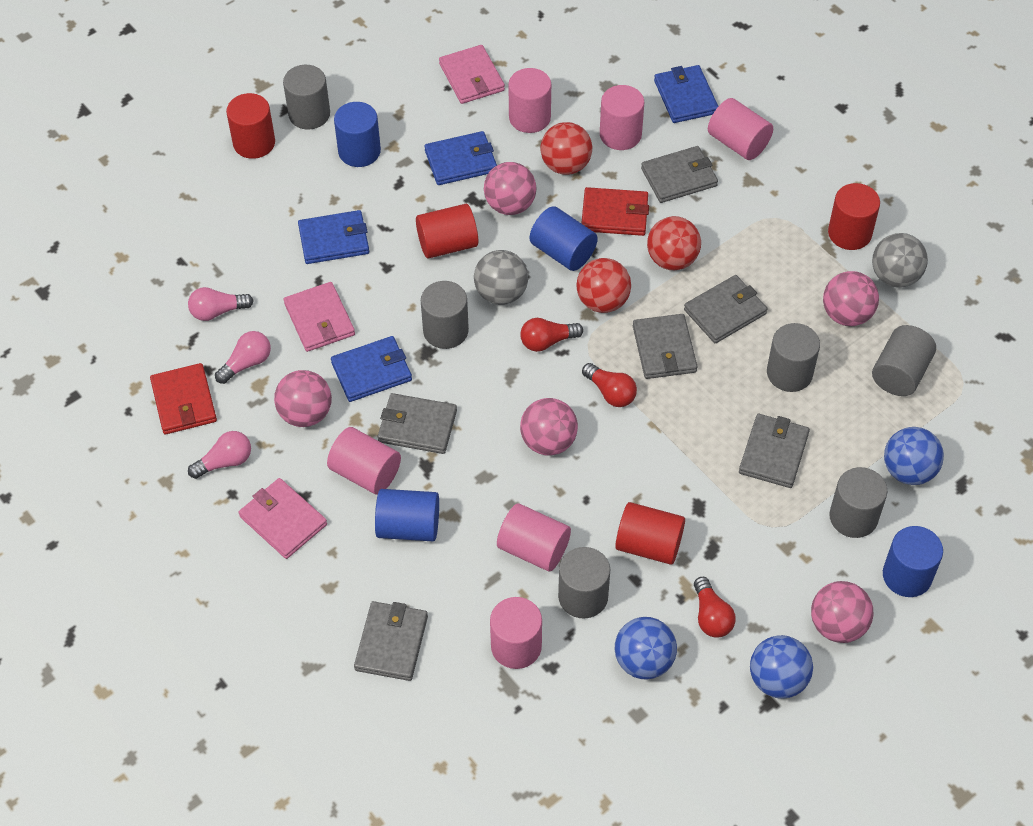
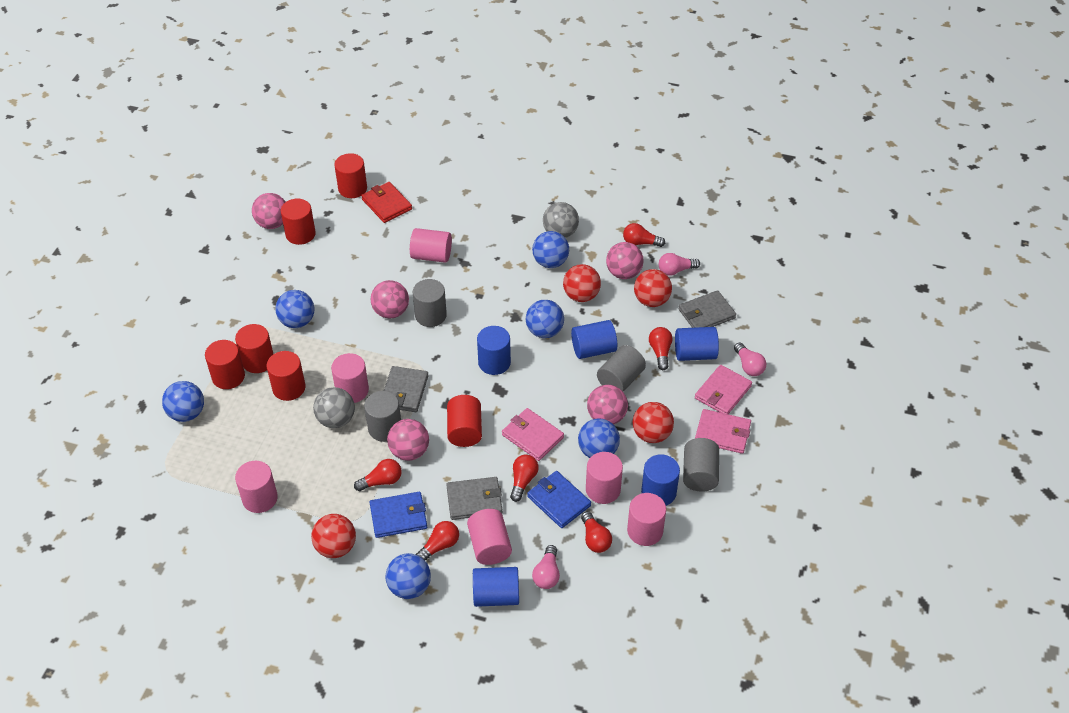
blue ball: [615,617,677,680] [750,635,813,699] [884,427,944,485] = 3 -> [162,381,204,422] [275,290,314,328] [385,553,431,599] [526,300,564,338] [532,231,569,268] [578,418,620,458] = 6
blue cylinder: [334,102,381,167] [375,489,439,541] [530,206,598,271] [883,526,943,597] = 4 -> [473,567,519,607] [477,326,511,375] [571,320,617,359] [641,454,680,506] [675,327,719,361] = 5
blue wallet: [298,210,369,264] [331,336,412,402] [424,131,497,185] [654,65,718,123] = 4 -> [370,492,427,538] [527,471,591,528] = 2
grey cylinder: [283,65,330,130] [421,281,469,349] [558,547,610,619] [767,323,820,392] [829,467,887,538] [872,325,936,396] = 6 -> [364,391,401,442] [413,279,447,327] [597,345,646,392] [683,438,719,492] = 4
grey wallet: [354,601,428,681] [377,393,457,454] [633,314,698,379] [641,146,718,203] [684,275,767,343] [739,414,810,488] = 6 -> [384,366,429,412] [446,477,502,520] [678,290,736,328] = 3
red ball: [540,122,592,175] [576,258,631,313] [647,216,701,270] = 3 -> [311,514,356,558] [563,264,601,302] [633,402,674,443] [634,269,672,307] = 4
red cylinder: [226,93,275,159] [416,204,478,258] [615,502,685,565] [828,183,880,250] = 4 -> [205,340,245,389] [235,324,273,373] [267,351,305,401] [281,199,316,245] [334,153,367,198] [447,395,482,447] = 6
red light bulb: [520,318,583,352] [582,363,637,407] [694,577,736,637] = 3 -> [354,459,402,491] [416,521,459,560] [510,455,539,502] [581,511,612,553] [623,223,665,247] [649,327,673,370] = 6
red wallet: [150,363,217,434] [581,187,649,236] = 2 -> [361,182,412,223] = 1

